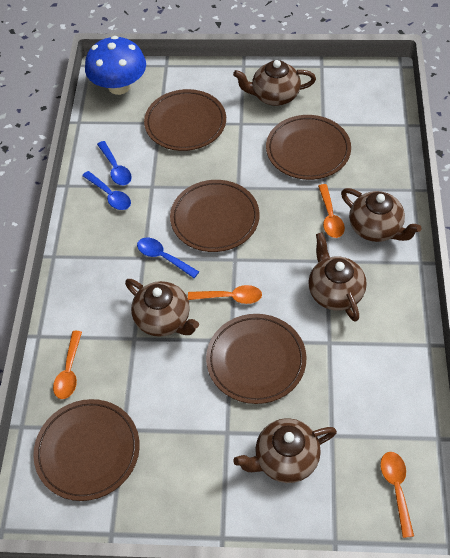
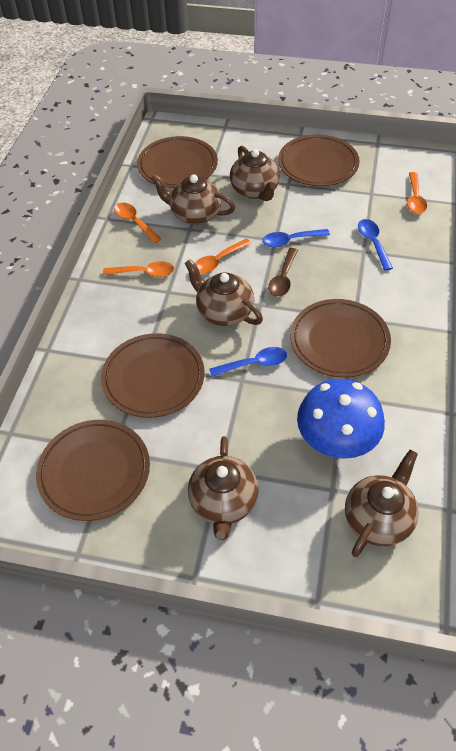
brown spoon: none = 0 -> [268,248,298,297] = 1

